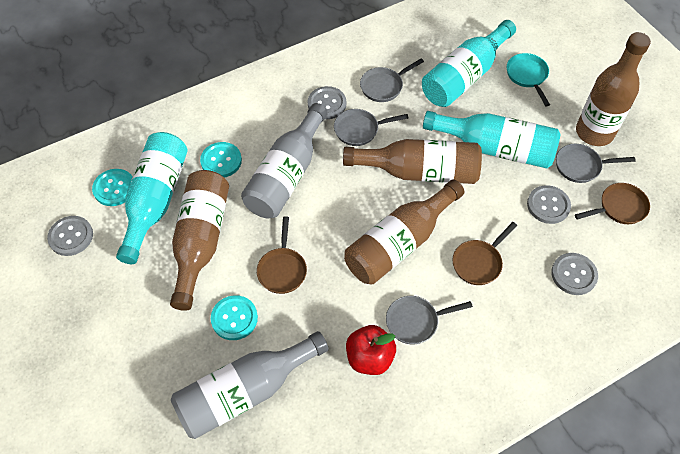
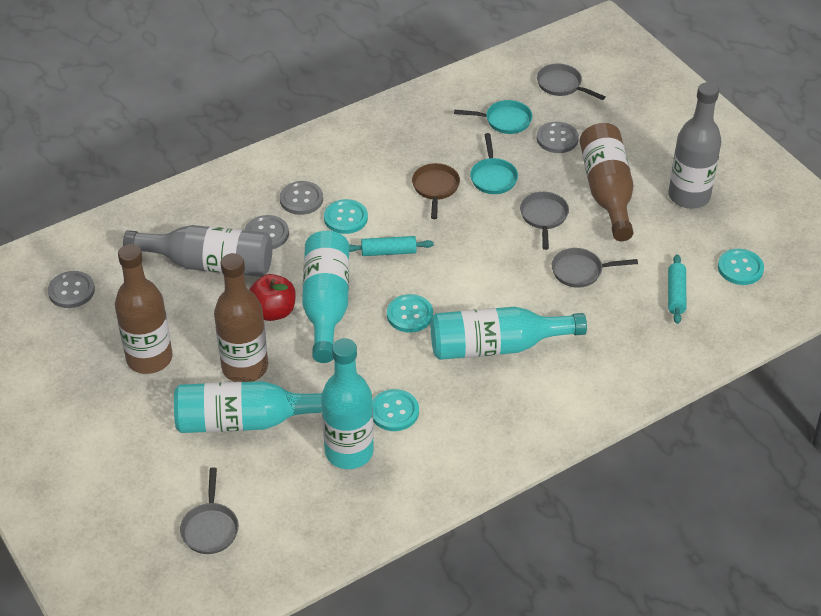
brown bottle: [170,170,229,311] [343,139,482,184] [344,179,465,284] [576,32,651,146] = 4 -> [115,244,173,374] [214,253,268,382] [580,123,634,241] = 3
brown pan: [257,216,307,294] [453,222,517,285] [575,183,650,224] = 3 -> [412,163,460,219] = 1
turquoise bottle: [116,132,188,264] [422,20,516,107] [423,111,560,168] = 3 -> [174,381,322,433] [302,231,349,363] [321,338,374,469] [431,307,587,360] = 4
turquoise button: [92,169,132,206] [200,142,242,177] [211,295,258,340] = 3 -> [324,199,368,234] [372,389,419,431] [387,294,433,332] [718,249,764,285] = 4
turquoise pan: [507,53,550,106] = 1 -> [454,100,533,134] [470,133,518,194] = 2
turquoise rolling pin: none = 0 -> [349,236,434,256] [668,254,686,324] = 2

